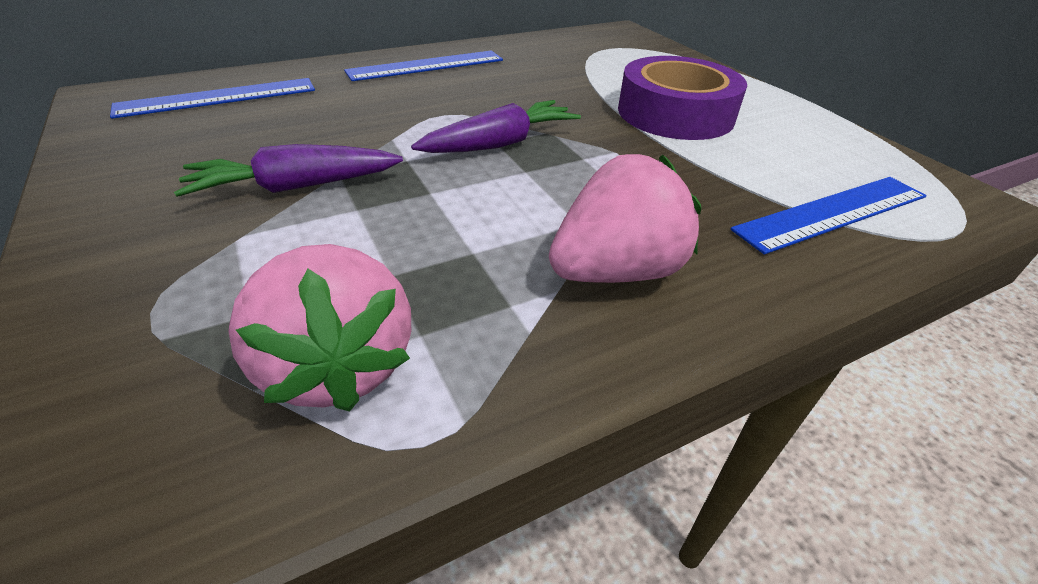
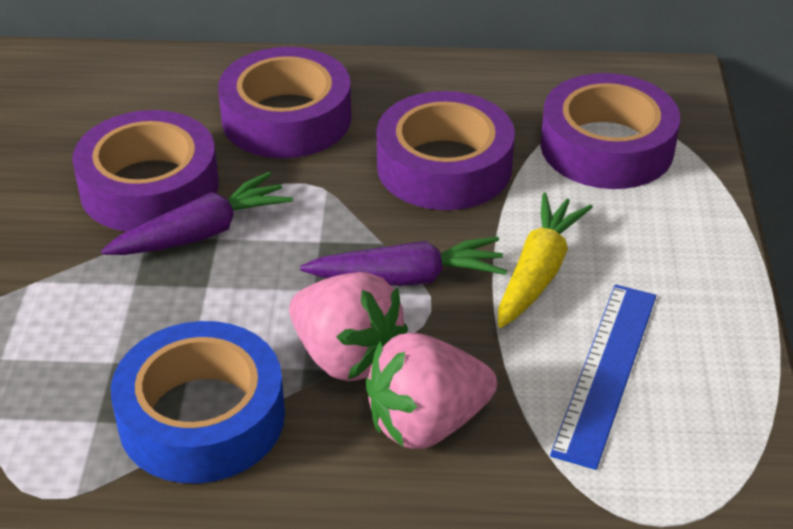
blue ruler: [110,78,315,119] [344,51,503,81] [730,177,927,255] = 3 -> [550,284,656,470] = 1
blue tape: none = 0 -> [111,321,285,484] = 1
purple tape: [618,56,747,140] = 1 -> [72,110,218,232] [218,47,351,158] [377,91,515,210] [540,73,680,189] = 4
yellow carrot: none = 0 -> [498,193,593,328] = 1

